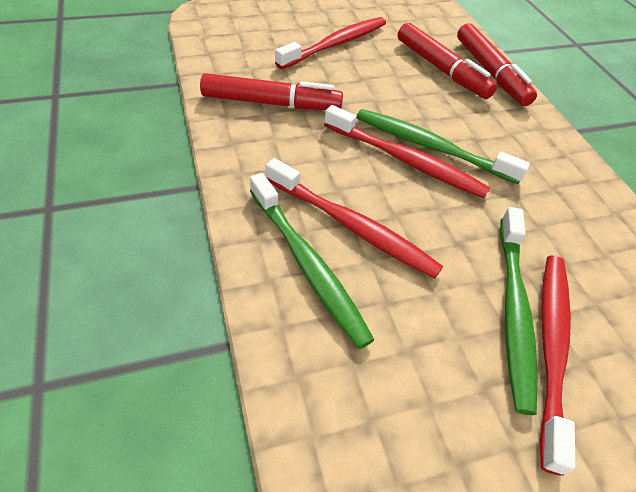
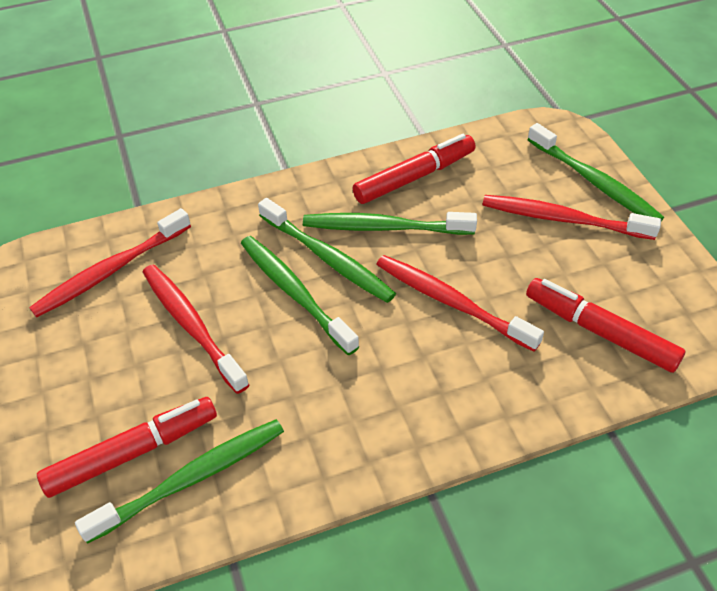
green toothbrush: [250,173,374,349] [357,109,530,184] [500,207,538,415] = 3 -> [75,419,284,544] [241,236,359,355] [258,198,396,303] [303,212,477,235] [527,123,664,221] = 5

